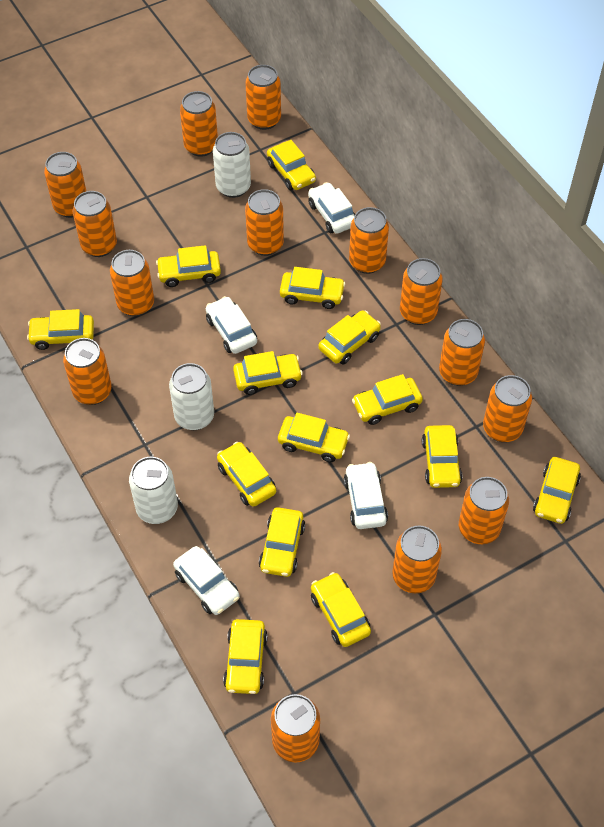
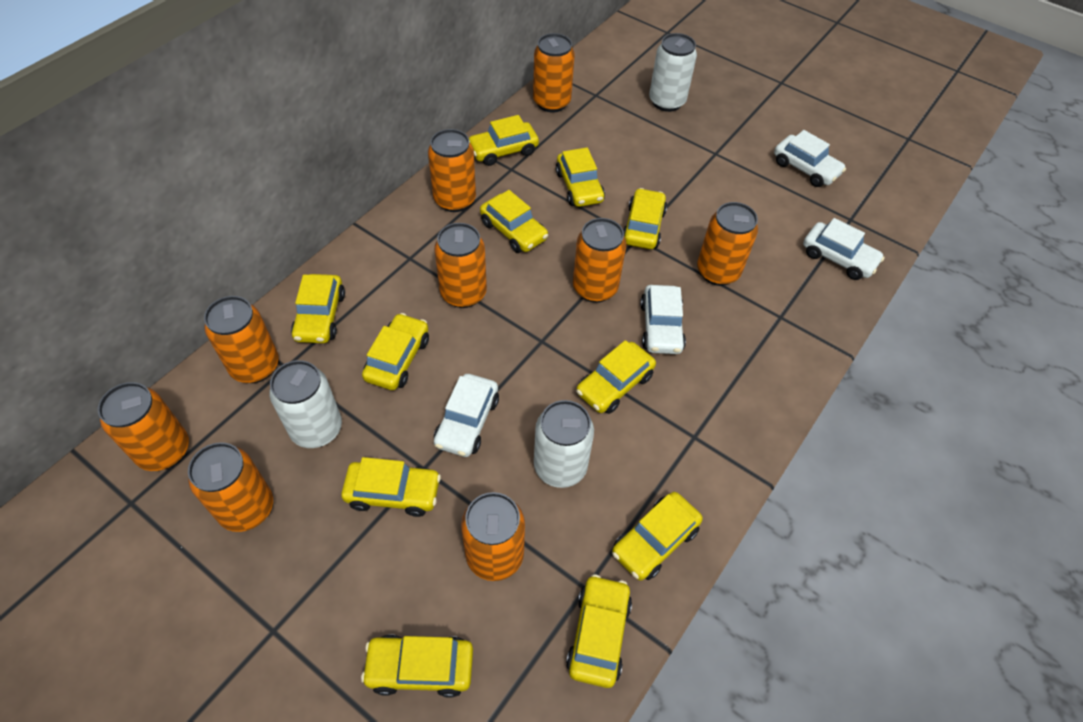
orange can: [44,152,86,218] [63,338,112,405] [73,191,117,257] [110,250,154,316] [180,91,218,157] [245,65,281,130] [245,189,284,256] [271,694,320,763] [349,207,389,274] [392,526,442,593] [400,258,443,325] [439,319,485,386] [459,477,509,544] [483,375,532,442] = 14 -> [98,382,189,471] [188,442,273,532] [204,296,279,383] [428,129,476,212] [434,223,487,308] [461,492,525,581] [533,33,575,112] [573,218,626,303] [697,202,758,286] = 9
yellow car: [27,309,94,350] [156,245,221,287] [217,442,276,507] [223,619,268,694] [233,351,303,395] [259,507,305,577] [267,140,316,190] [278,413,350,462] [280,267,346,309] [311,572,371,647] [318,310,381,364] [352,374,423,425] [422,425,462,488] [533,457,581,524] = 14 -> [291,274,345,343] [341,457,441,517] [361,634,473,698] [362,313,429,390] [469,115,539,166] [480,190,548,253] [556,148,605,207] [566,574,632,688] [576,340,656,414] [612,492,703,581] [623,188,667,249] = 11

